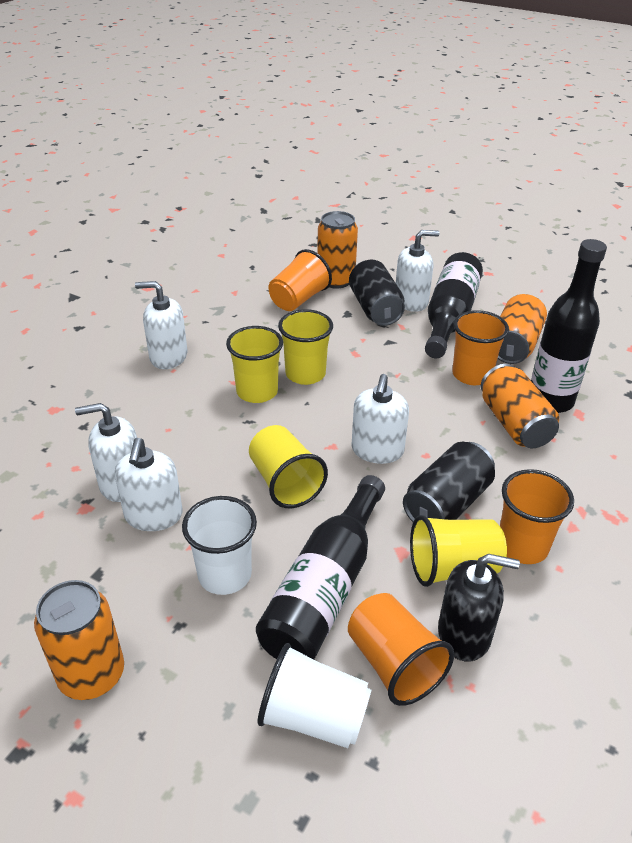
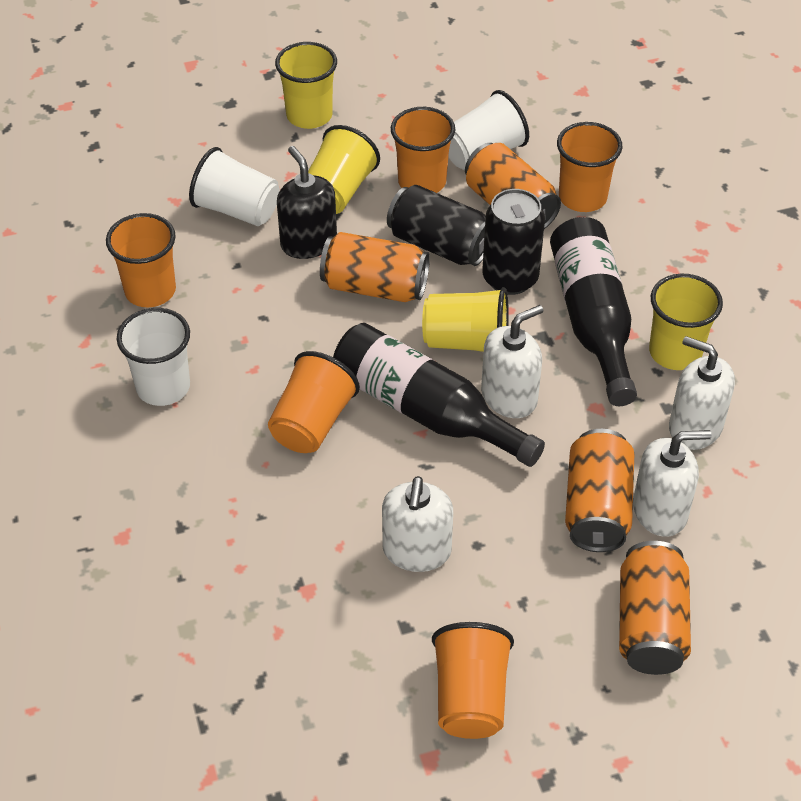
black bottle: [256,475,385,659] [425,252,483,358] [531,239,607,413] = 3 -> [333,323,545,467] [550,217,637,406] = 2
orange cup: [268,249,332,311] [348,593,454,706] [452,310,509,385] [500,469,574,564] = 4 -> [106,213,176,307] [268,351,360,453] [391,107,455,193] [432,622,514,739] [557,122,622,212] = 5
white cup: [182,496,257,595] [257,643,371,748] = 2 -> [117,308,190,406] [189,147,280,226] [448,90,529,170] = 3
white soap dispenser: [75,403,137,502] [115,438,182,531] [135,281,187,369] [351,374,409,464] [396,230,440,312] = 5 -> [382,476,453,572] [481,305,543,418] [633,430,712,537] [669,336,735,450] = 4

